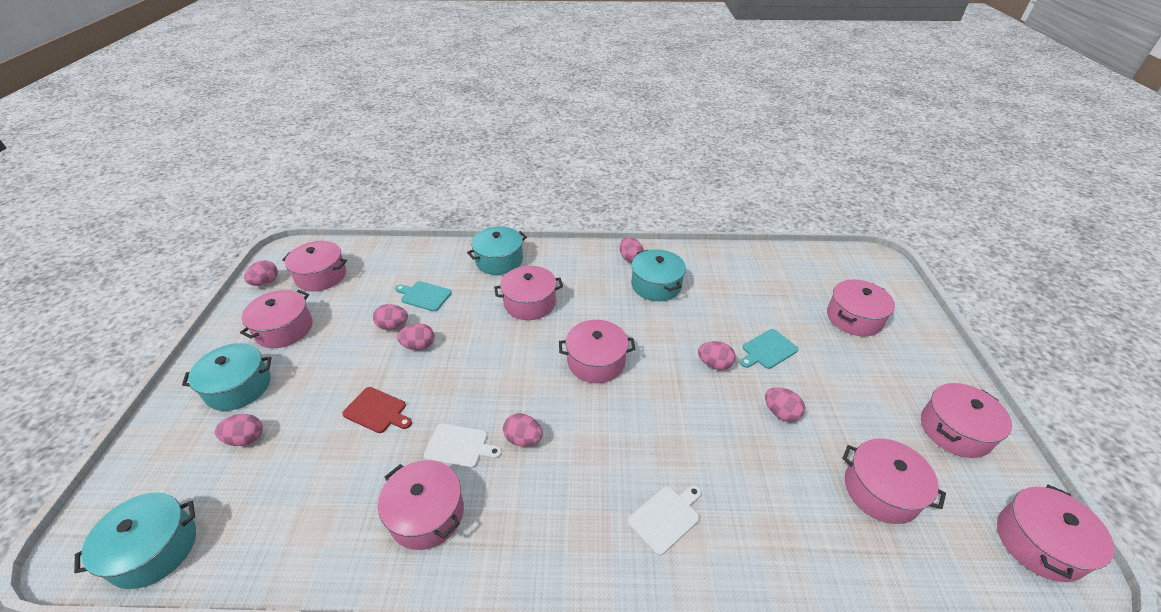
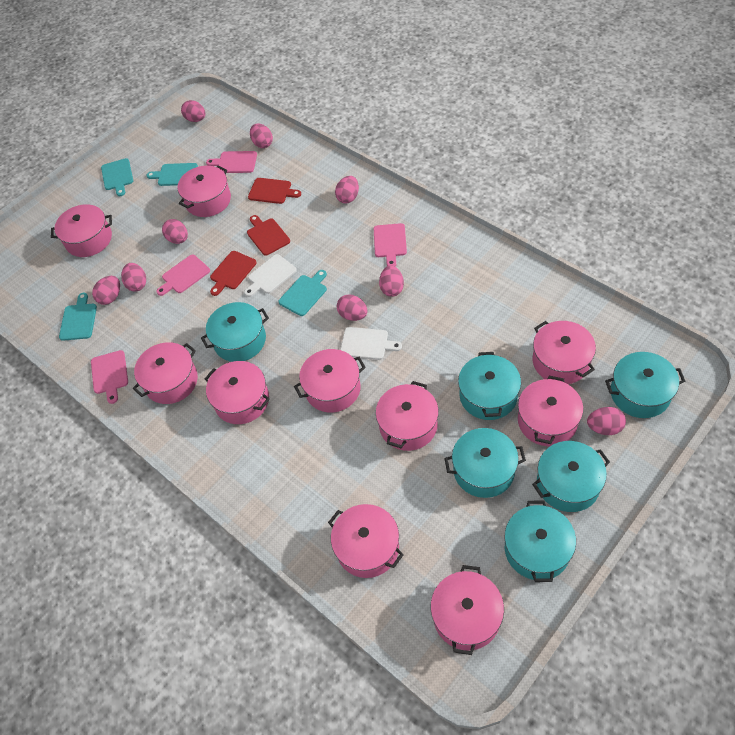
pink cutting board: none = 0 -> [91,350,128,404] [156,254,210,296] [206,151,257,173] [374,223,407,266] = 4
pink egg: [215,414,263,446] [244,260,278,286] [373,304,408,330] [397,323,435,350] [503,413,543,446] [619,237,644,263] [698,341,736,370] [765,387,805,422] = 8 -> [92,276,120,305] [121,263,146,292] [162,219,188,244] [181,100,205,122] [250,123,273,148] [335,176,359,204] [337,294,367,321] [379,266,404,297] [587,407,626,435] = 9
pink pot: [240,290,313,348] [282,241,347,291] [378,460,464,550] [494,266,563,320] [559,320,635,383] [827,280,895,336] [842,438,946,524] [921,383,1012,458] [997,485,1115,582] = 9 -> [51,204,112,257] [133,342,198,404] [177,166,231,217] [205,361,270,424] [294,349,366,413] [328,504,404,578] [376,381,439,451] [431,565,504,655] [518,376,583,446] [533,321,596,384] = 10
red cutting board: [342,387,412,433] = 1 -> [210,251,257,296] [247,215,290,256] [248,178,301,204] = 3
turquoise cutting board: [395,281,452,311] [740,329,798,369] = 2 -> [59,293,97,341] [101,158,133,196] [147,163,198,186] [278,270,327,316] = 4
turquoise pot: [74,492,196,589] [182,343,271,411] [467,226,527,275] [631,249,686,301] = 4 -> [201,302,269,362] [444,428,526,498] [458,352,521,420] [505,500,576,582] [532,441,610,512] [605,352,685,418] = 6

